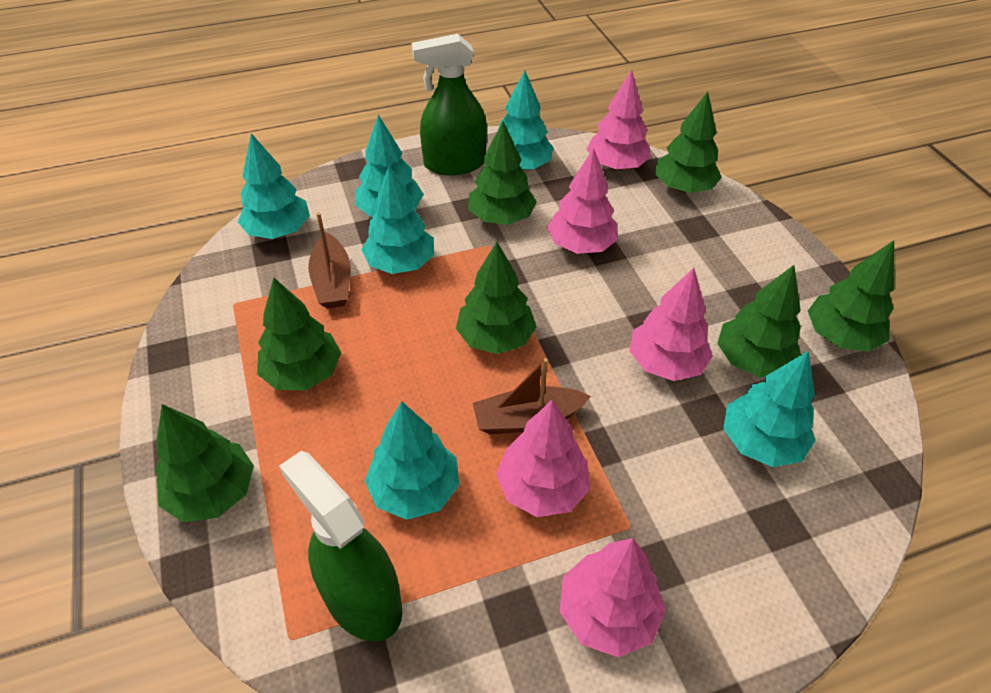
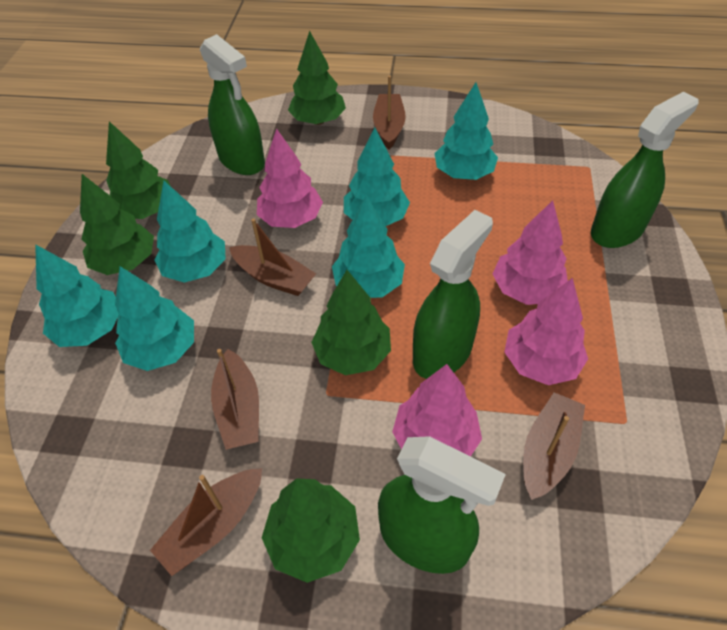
brown boat: [308,212,351,309] [473,358,591,434] = 2 -> [150,468,262,576] [211,349,259,450] [229,218,316,296] [373,76,406,149] [523,392,585,500] = 5
green spray bottle: [279,451,402,641] [412,34,487,175] = 2 -> [200,34,265,175] [378,436,506,574] [413,210,493,379] [591,92,698,248] = 4
green tree: [155,404,254,522] [257,278,341,390] [456,242,536,354] [468,121,537,225] [655,92,722,193] [717,265,801,377] [808,240,894,352] = 7 -> [80,174,154,275] [106,121,170,219] [262,478,360,583] [288,31,346,125] [311,270,391,375] = 5
pink tree: [496,400,590,517] [547,148,618,254] [560,538,666,657] [587,70,651,170] [629,268,713,381] = 5 -> [257,128,323,228] [392,364,482,457] [493,200,568,305] [504,278,588,385] = 4

